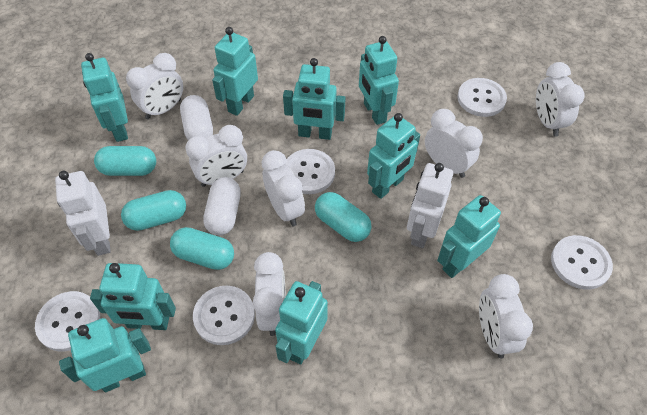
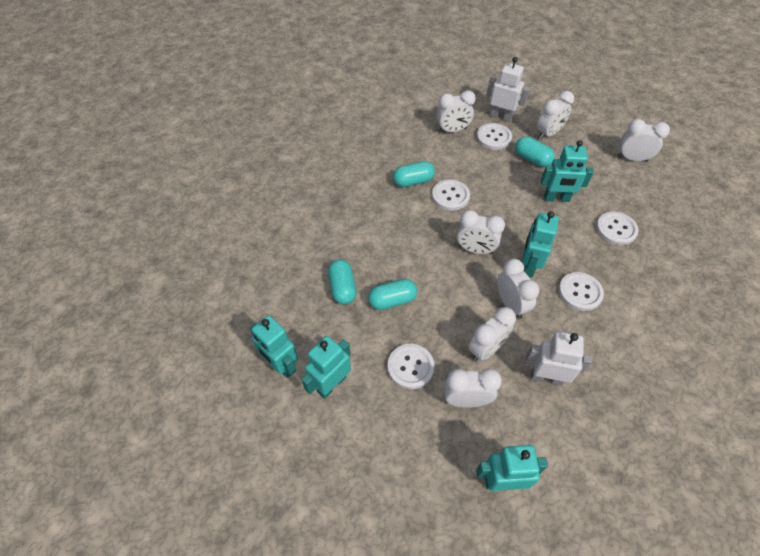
turquoise robot: [59,318,151,392] [81,53,128,142] [90,263,176,330] [212,27,258,116] [275,281,328,365] [283,58,346,140] [359,36,399,125] [367,113,420,199] [437,195,501,278] = 9 -> [250,315,298,378] [301,336,351,399] [476,445,548,491] [522,211,559,278] [541,140,594,202] = 5
white capsule: [180,95,213,140] [203,177,241,235] = 2 -> none = 0

